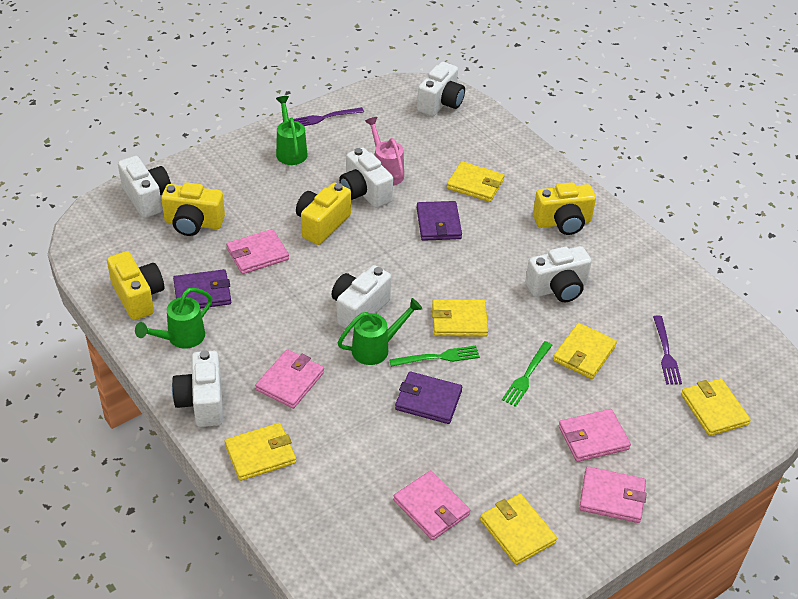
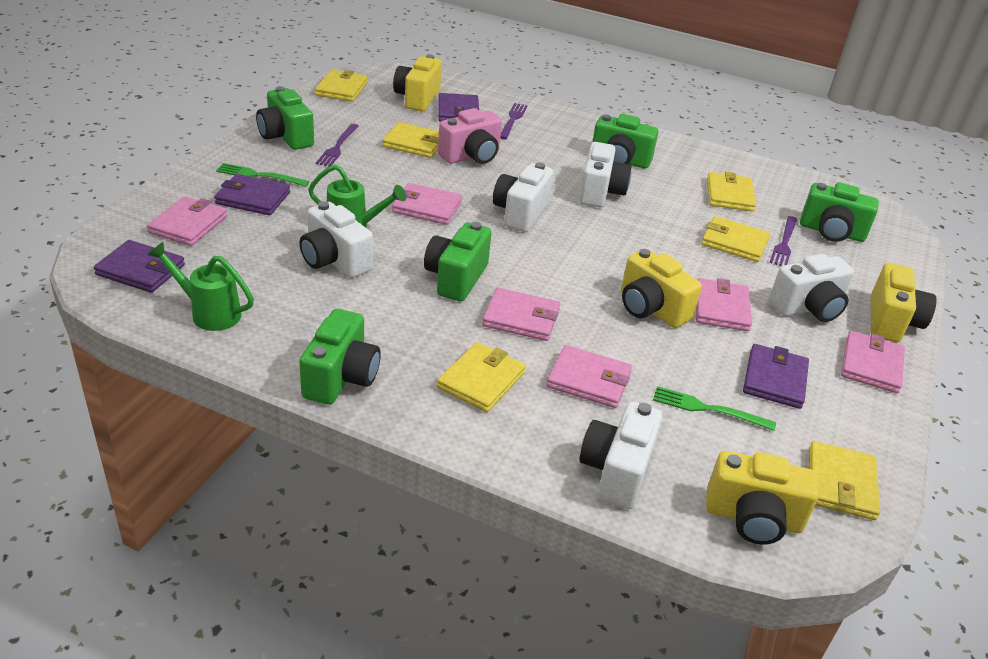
green camera: none = 0 -> [256,86,314,150] [299,309,381,405] [424,222,491,302] [592,114,659,169] [800,182,879,242] = 5
green watering can: [135,288,213,349] [276,96,308,165] [337,298,423,365] = 3 -> [148,242,254,331] [308,164,406,227] = 2
pink camera: none = 0 -> [438,108,502,164] = 1
pink wallet: [226,229,289,274] [255,349,324,409] [393,470,470,540] [559,409,631,462] [579,466,647,523] = 5 -> [147,196,227,246] [392,183,462,225] [482,288,560,341] [547,345,632,408] [696,278,752,331] [841,331,905,393] = 6
pink watering can: [365,117,404,186] = 1 -> none = 0
purple fork: [294,107,364,126] [653,315,682,384] = 2 -> [316,124,359,167] [500,103,528,140] [769,216,797,266] = 3
purple wallet: [173,269,231,308] [395,371,462,424] [416,201,462,241] = 3 -> [94,240,185,293] [214,174,290,215] [438,93,479,122] [743,344,809,409] = 4
white camera: [118,156,171,218] [172,350,223,427] [332,265,391,332] [339,147,393,208] [417,62,465,116] [525,246,592,302] = 6 -> [300,201,373,278] [493,162,554,232] [579,142,632,207] [580,401,662,509] [769,254,854,322] = 5

